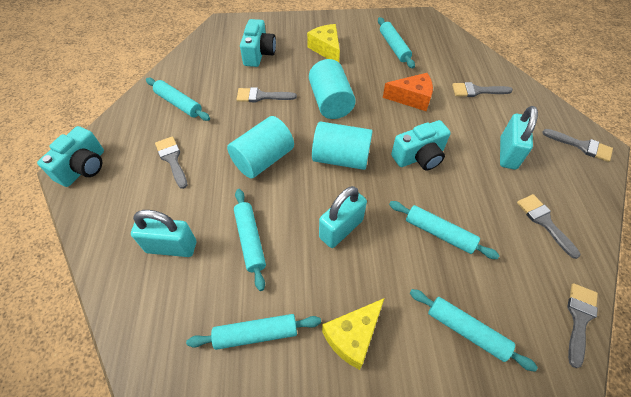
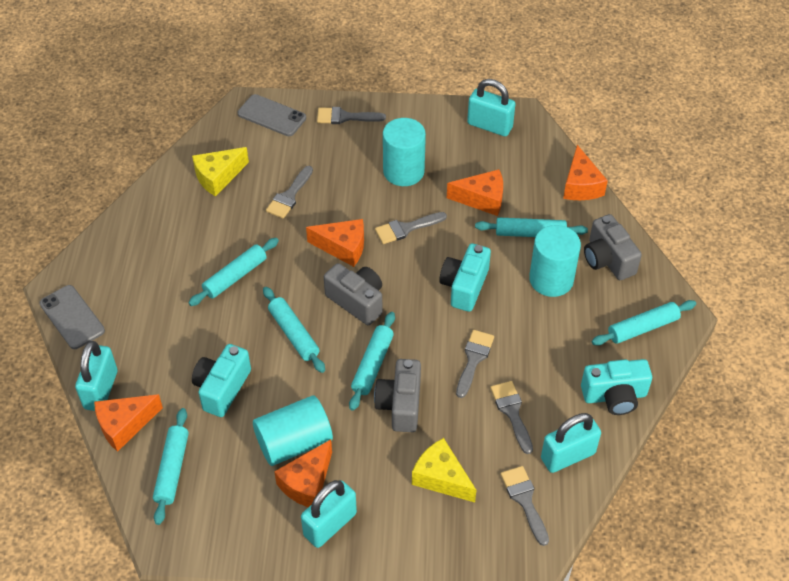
grey camera: none = 0 -> [324,263,383,325] [374,359,421,432] [584,214,642,280] = 3
grey phone: none = 0 -> [40,285,105,349] [238,94,306,136] = 2
orange cheese: [383,73,433,111] = 1 -> [94,394,163,452] [274,439,332,507] [306,219,364,267] [447,169,503,216] [563,145,608,200] = 5
turquoise padlock: [131,210,196,257] [319,186,367,248] [500,106,538,169] = 3 -> [75,341,118,411] [301,480,357,548] [467,79,516,136] [541,413,601,473] = 4

